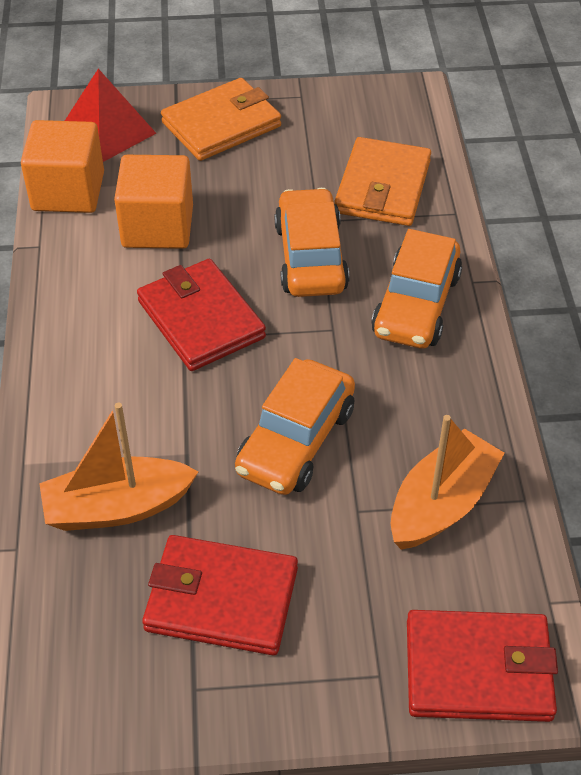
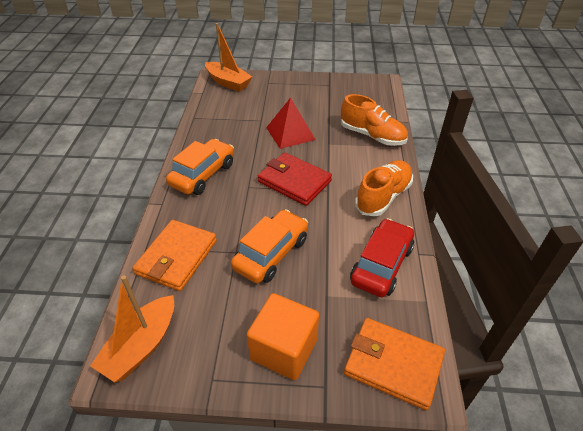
orange car: [235,358,355,495] [274,188,349,297] [371,229,462,349] = 3 -> [166,139,234,195] [231,209,308,283] = 2
orange cube: [21,120,104,213] [114,155,193,249] = 2 -> [247,293,319,380] = 1
orange shoe: none = 0 -> [341,94,408,146] [355,160,413,216] = 2
red car: none = 0 -> [350,218,414,297] = 1
red wallet: [137,259,266,371] [142,535,298,656] [407,610,558,722] = 3 -> [258,152,332,206] = 1

